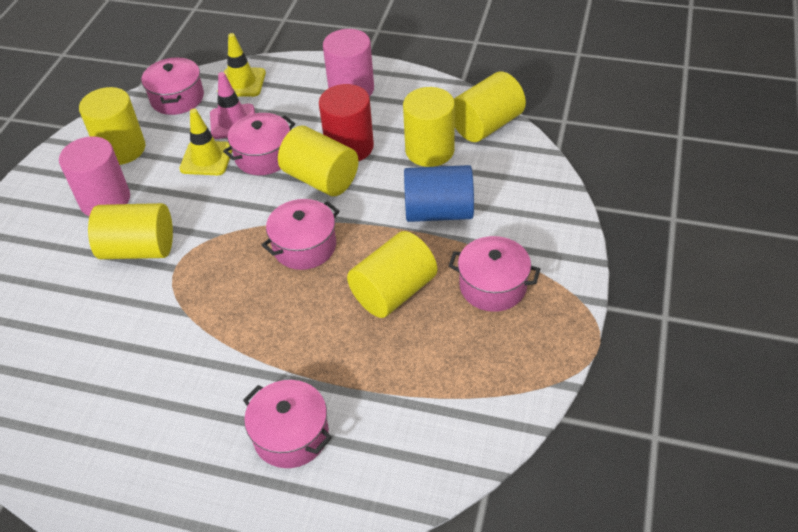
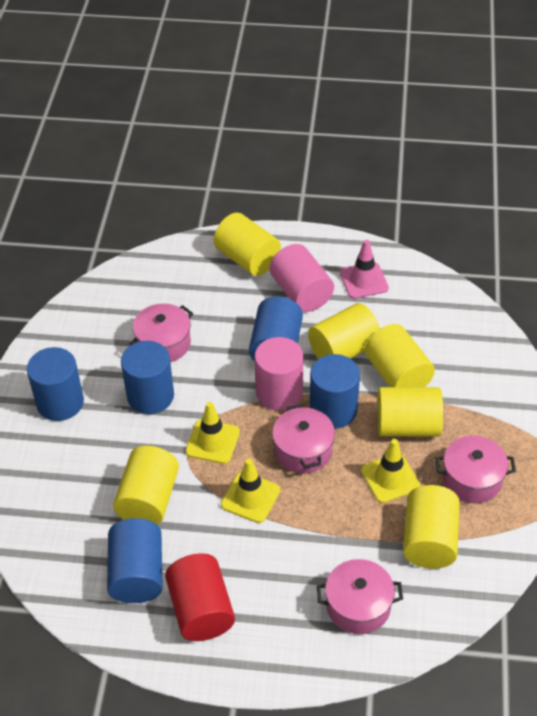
blue cylinder: [404,165,474,222] = 1 -> [27,347,84,421] [107,518,163,603] [121,341,174,414] [249,296,303,361] [310,354,360,428] = 5
pink pot: [142,57,204,115] [223,113,295,175] [243,380,332,468] [262,199,340,270] [449,236,540,312] = 5 -> [130,304,193,362] [272,404,335,473] [317,559,403,634] [435,435,516,503] = 4
yellow traffic cone: [179,109,232,175] [224,33,266,97] = 2 -> [185,402,240,464] [221,458,280,523] [361,439,420,503] = 3

